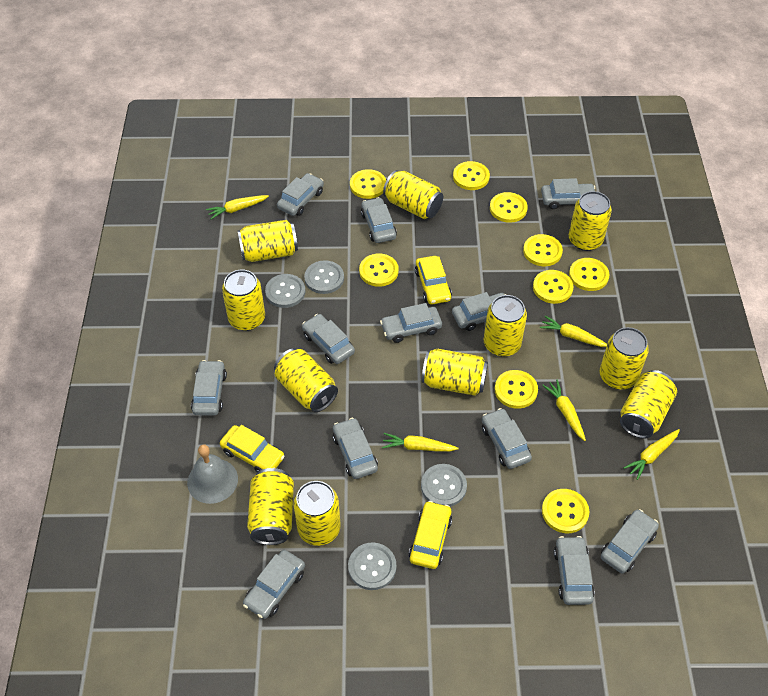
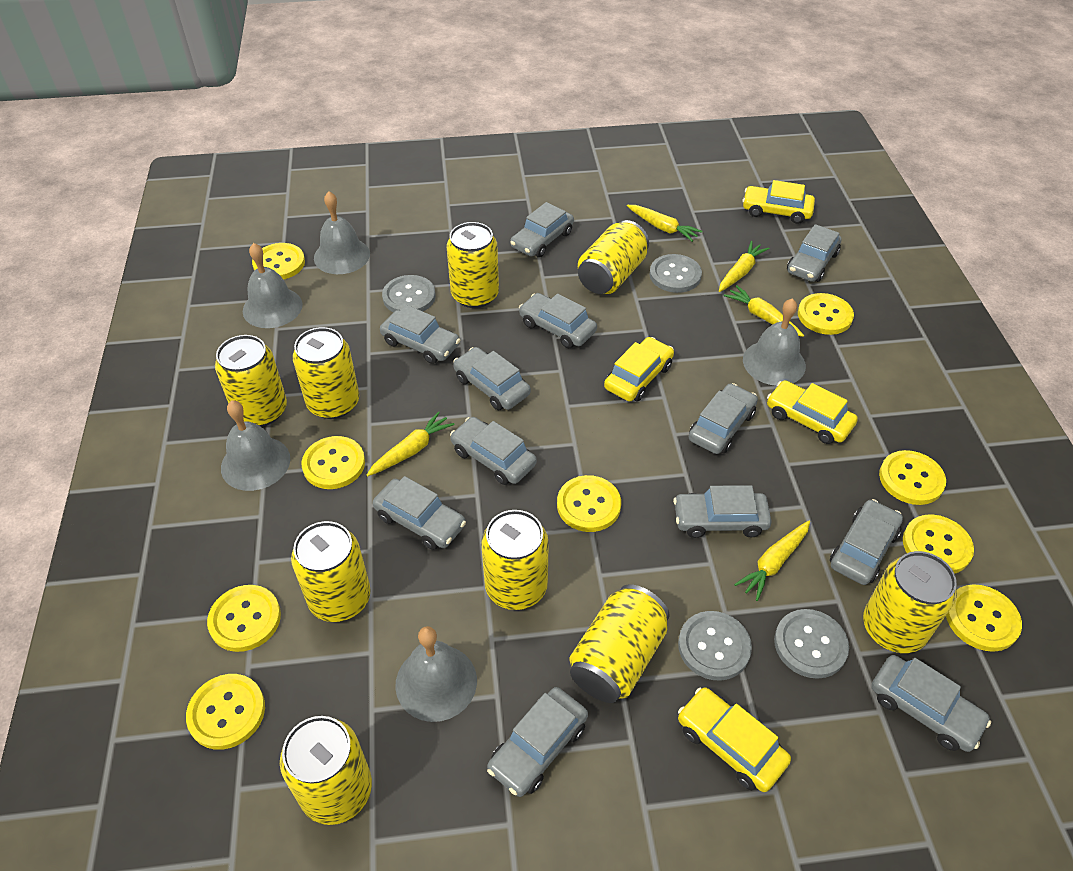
grey bell: [187,444,238,504] = 1 -> [221,400,290,491] [243,243,303,328] [314,191,370,274] [395,626,477,722] [743,298,806,386] = 5
yellow can: [222,269,265,331] [237,220,298,262] [247,468,294,545] [274,348,338,412] [293,481,341,546] [383,170,443,219] [421,349,488,396] [484,295,527,356] [569,191,612,251] [600,327,649,389] [620,370,677,439] = 11 -> [215,335,287,427] [280,716,372,825] [291,521,371,622] [292,327,359,419] [447,222,499,308] [481,510,549,610] [569,584,670,703] [578,220,649,294] [863,551,957,653] = 9
yellow car: [220,425,285,472] [409,501,452,569] [415,256,452,305] = 3 -> [604,337,674,402] [678,687,791,792] [742,180,815,224] [767,380,858,444] = 4

